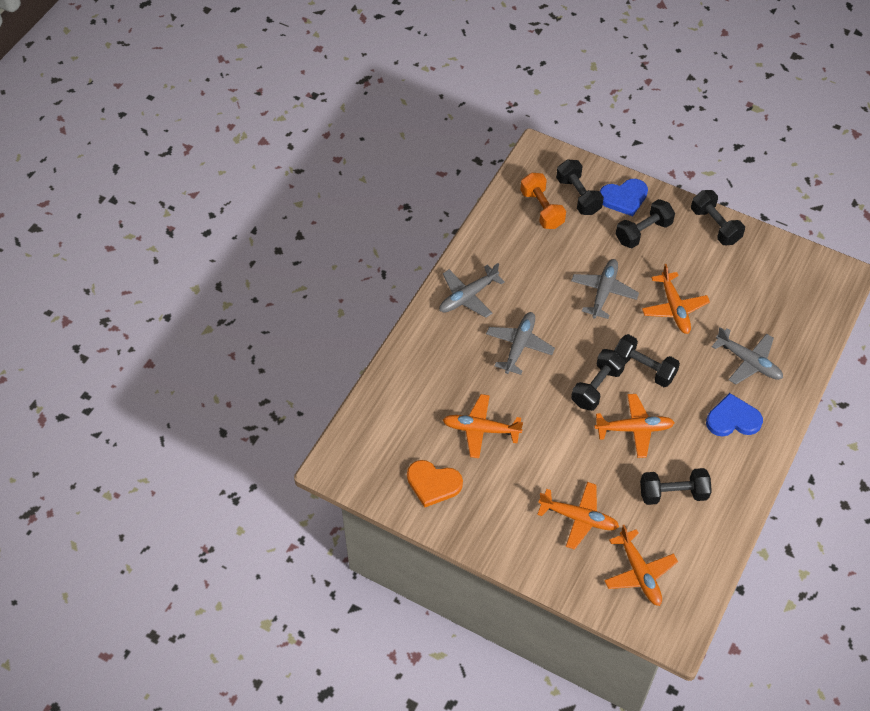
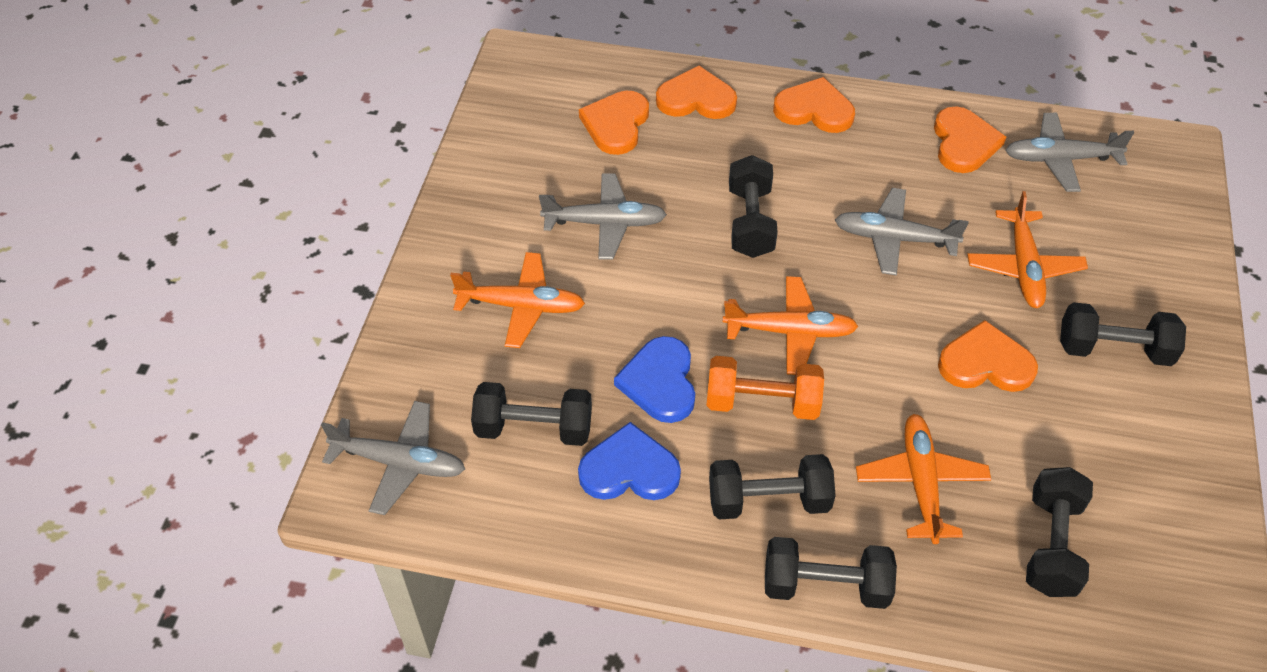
orange heart: [407,460,463,508] = 1 -> [579,91,649,155] [656,66,737,119] [773,77,855,133] [934,106,1006,173] [938,320,1038,392] = 5
orange plane: [443,394,523,458] [537,482,619,550] [594,394,675,458] [604,525,678,606] [642,264,710,334] = 5 -> [450,252,585,348] [723,276,858,375] [856,414,991,544] [967,191,1088,308] = 4

